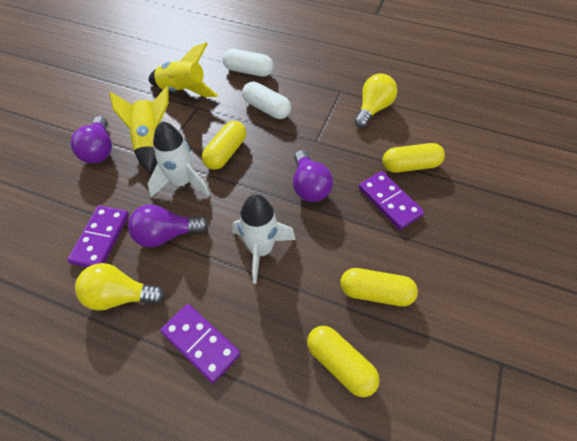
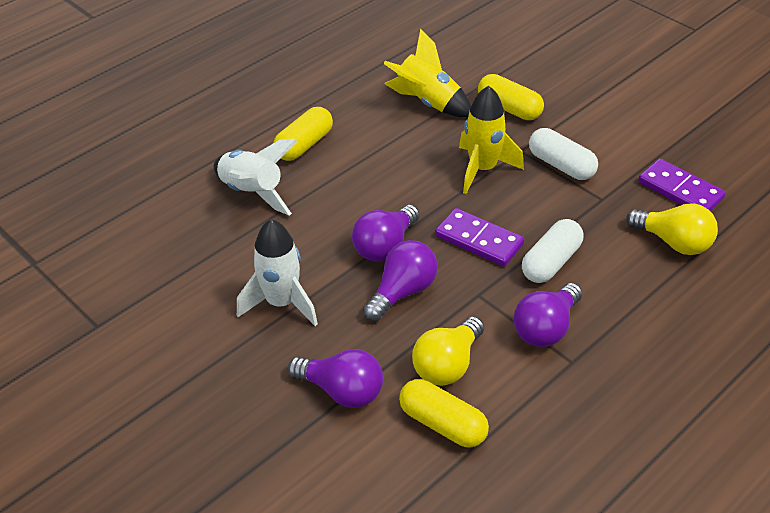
purple domino: [67,205,129,267] [160,304,241,383] [359,171,424,230] = 3 -> [435,208,524,267] [638,158,726,211] = 2
purple light bulb: [71,116,112,163] [128,204,209,247] [293,150,333,202] = 3 -> [288,349,383,408] [352,205,420,262] [363,240,438,321] [514,283,582,347] = 4
yellow capsule: [202,121,246,170] [307,326,380,397] [340,268,418,307] [382,143,445,173] = 4 -> [273,107,333,161] [399,379,489,447] [478,74,544,120] = 3

